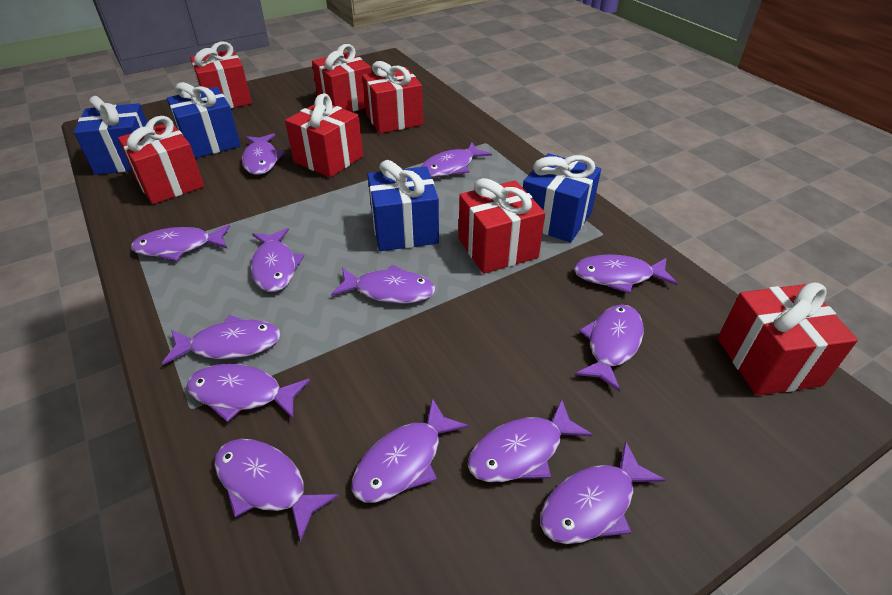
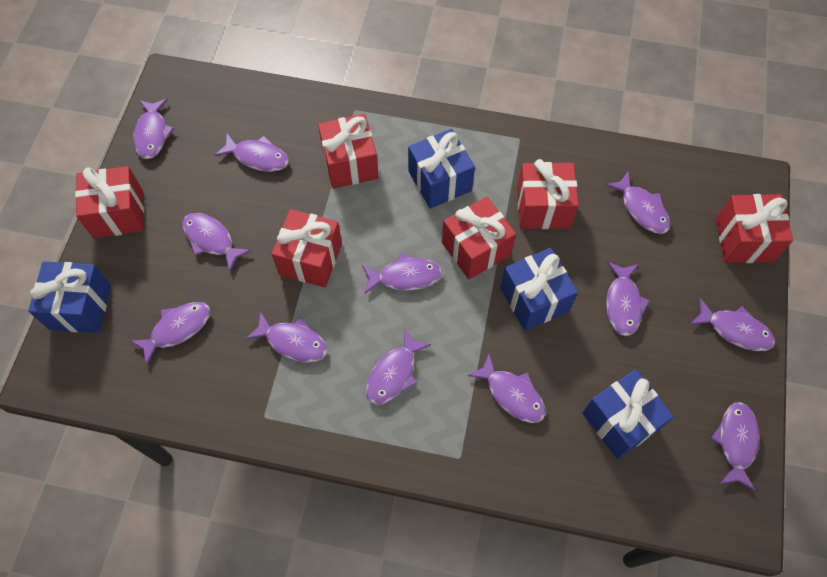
purple fish: [131,225,230,261] [162,315,281,365] [187,364,310,422] [214,439,339,542] [242,133,285,175] [251,228,304,292] [331,265,436,304] [352,398,469,502] [421,143,492,177] [468,399,593,482] [540,441,666,544] [574,254,678,294] [575,305,644,392] = 13 -> [131,302,210,366] [133,99,174,159] [182,213,251,272] [214,133,289,172] [245,311,328,363] [362,253,442,294] [366,329,431,405] [467,354,546,423] [605,172,670,234] [606,262,650,336] [690,298,775,351] [711,402,759,491] = 12
red gift: [118,116,204,204] [190,42,252,108] [285,93,363,178] [312,44,372,112] [362,61,423,134] [459,178,545,274] [718,282,858,396] = 7 -> [75,166,144,238] [272,209,342,287] [318,114,379,189] [442,196,516,280] [517,159,579,229] [716,194,793,263] = 6

